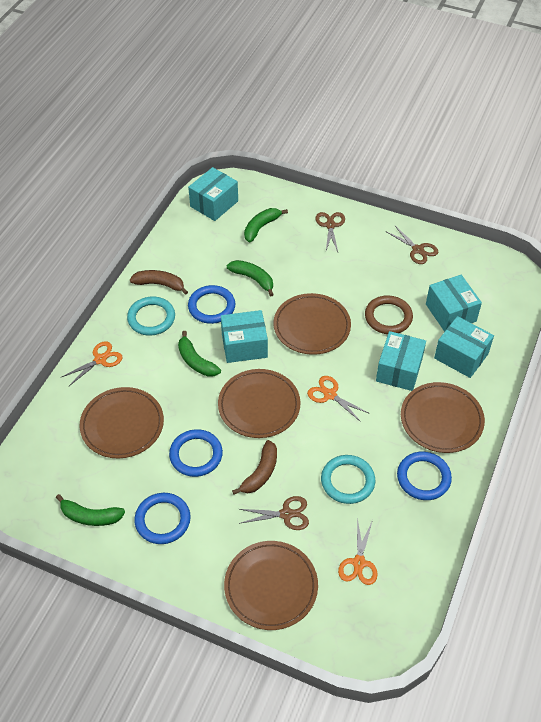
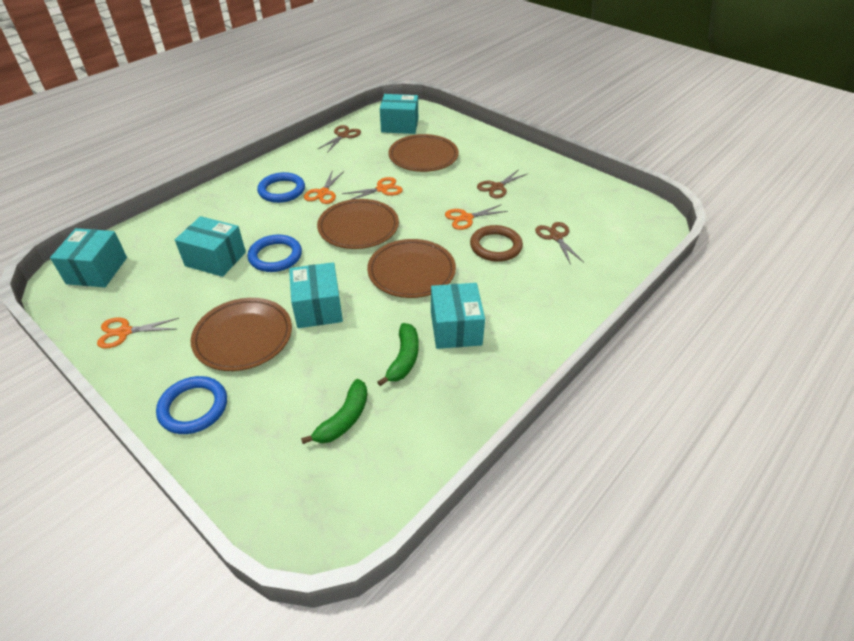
blue ring: [134,493,191,544] [169,429,223,477] [188,285,235,324] [397,452,452,500] = 4 -> [156,376,227,434] [247,234,302,272] [257,172,305,203] = 3
brown banana: [130,270,188,295] [232,440,277,495] = 2 -> none = 0
brown plate: [80,387,164,459] [218,369,300,438] [224,541,318,630] [273,293,351,355] [401,382,485,453] = 5 -> [191,298,292,371] [317,199,399,249] [367,239,456,298] [388,134,459,172] = 4
green banana: [56,494,125,526] [178,331,221,377] [227,260,274,297] [244,208,288,242] = 4 -> [301,379,368,444] [377,323,419,386] = 2
orange scissors: [62,341,123,386] [307,376,370,422] [338,518,378,585] = 3 -> [97,317,179,349] [304,170,344,204] [342,177,403,200] [445,204,508,230] = 4
turquoise ring: [127,296,175,336] [321,455,375,504] = 2 -> none = 0

